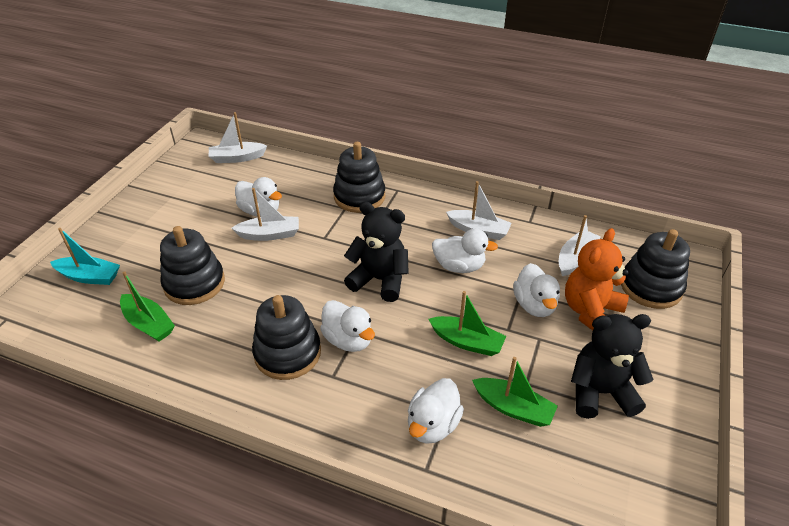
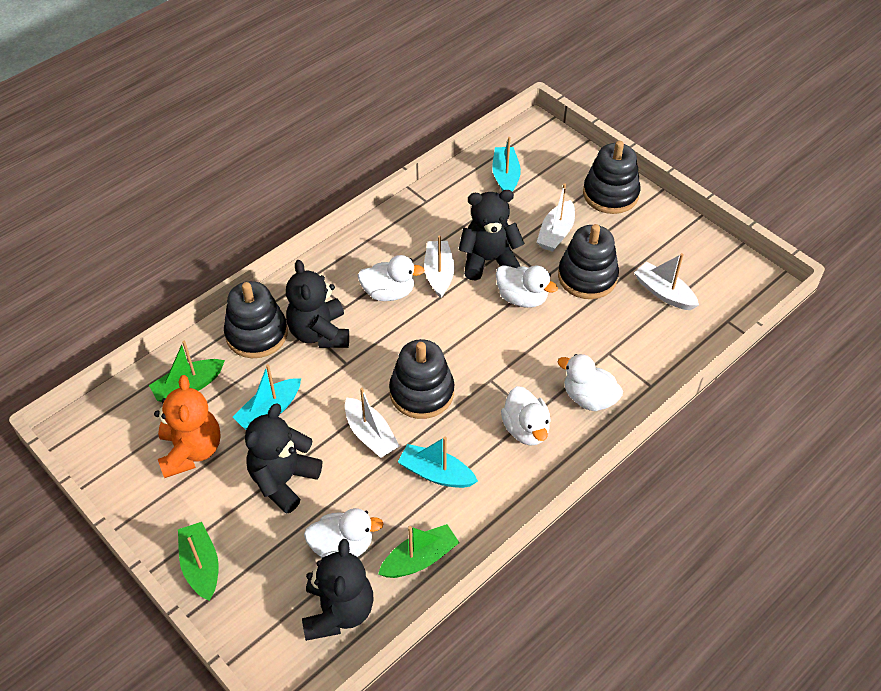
black teddy bear: [344,202,409,302] [571,314,653,419] = 2 -> [245,404,322,514] [286,260,349,348] [302,539,374,641] [459,190,525,281] = 4
turquoise boat: [50,228,120,285] = 1 -> [233,364,301,430] [398,437,478,488] [492,137,521,192] = 3

